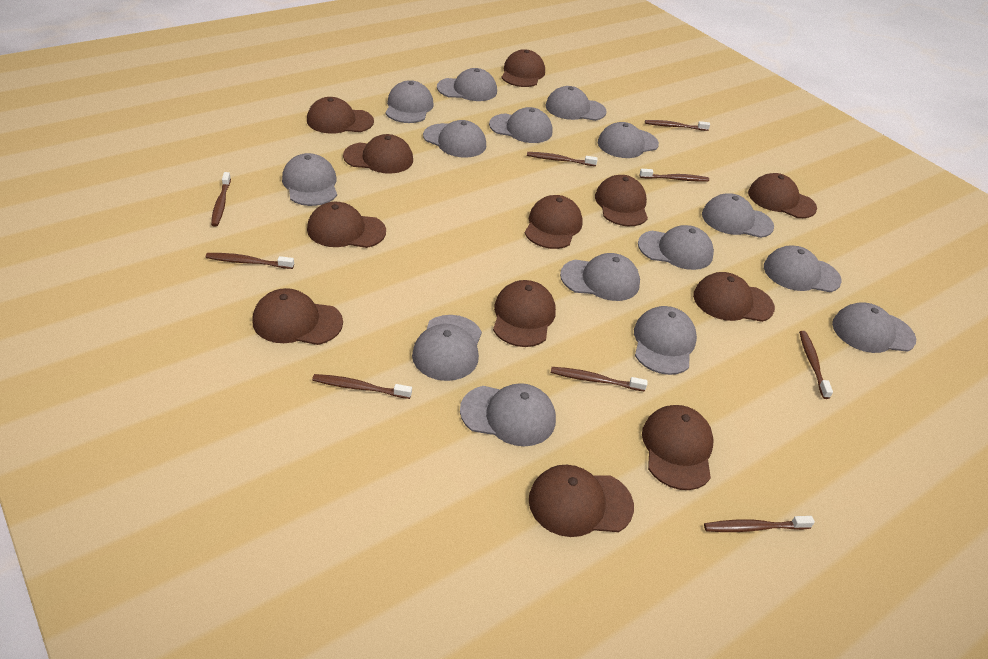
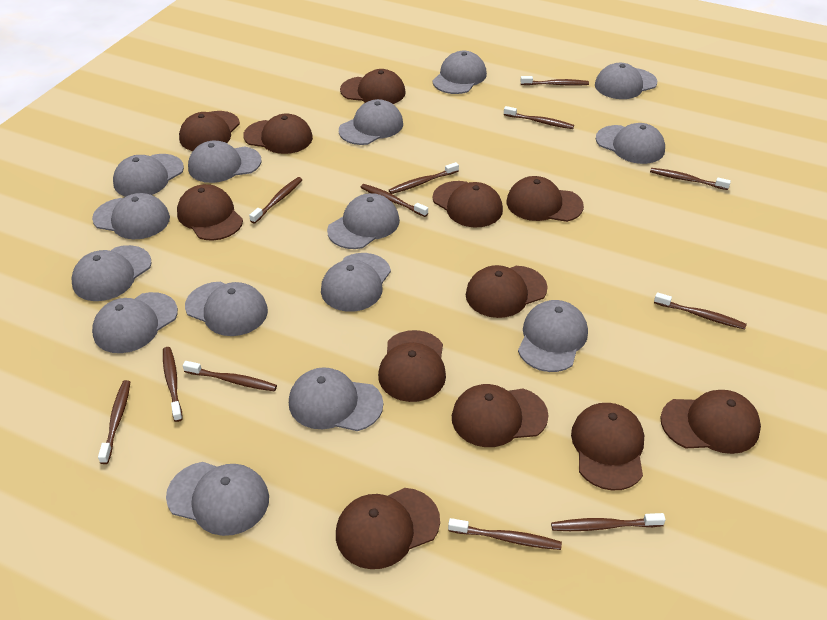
brown toothbrush: [206,253,294,269] [211,172,231,226] [312,374,412,399] [527,152,598,166] [551,367,648,392] [639,169,709,182] [645,120,710,131] [704,516,815,532] [799,331,833,399] = 9 -> [98,380,130,464] [163,347,183,422] [183,361,277,391] [249,177,302,223] [360,184,428,217] [389,162,459,194] [448,518,562,550] [504,106,574,129] [520,76,589,86] [551,513,666,531] [650,168,731,190] [654,292,747,330] = 12

